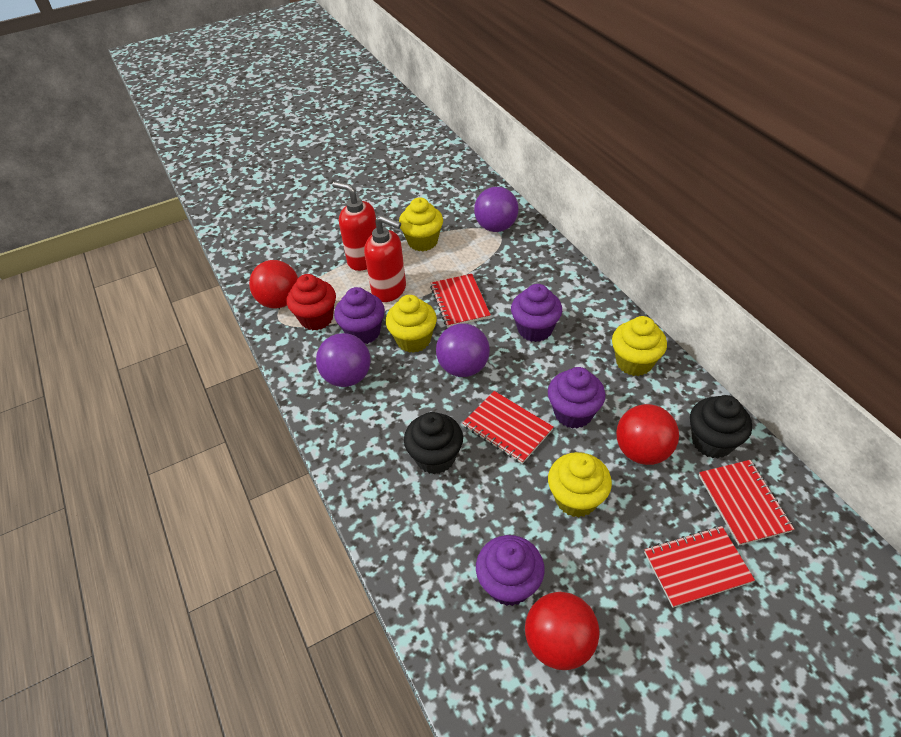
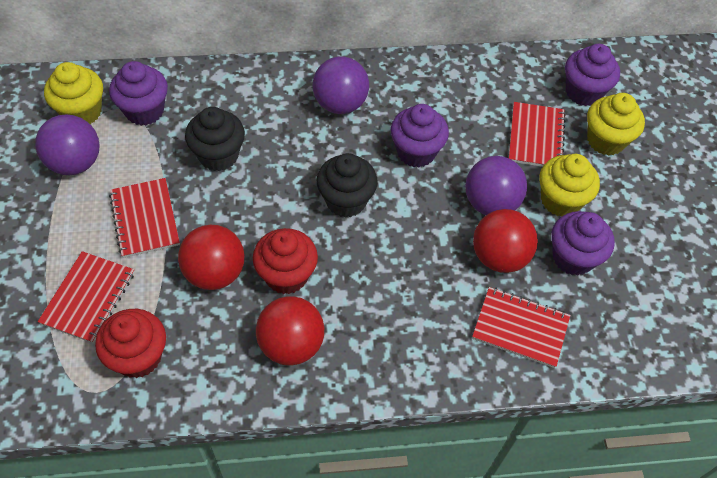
red cupcake: [287,274,336,330] = 1 -> [95,309,166,378] [253,228,318,294] = 2
red soap dispenser: [332,182,376,271] [364,215,406,302] = 2 -> none = 0
yellow cupcake: [386,295,437,353] [399,197,443,251] [548,452,612,517] [612,316,667,376] = 4 -> [44,62,103,124] [540,154,600,217] [587,93,645,156] = 3

